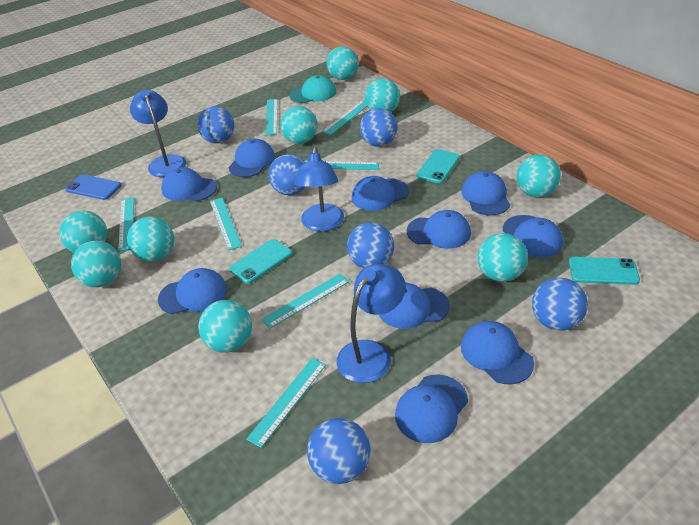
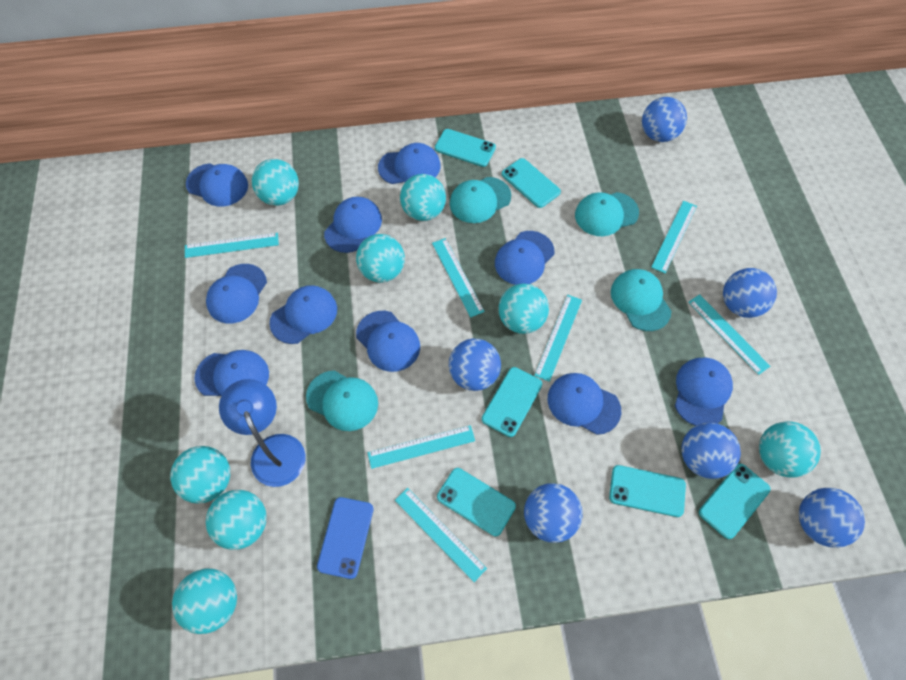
blue lamp: [130,90,186,177] [294,147,344,231] [337,264,406,383] = 3 -> [219,379,306,487] = 1
turquoise ball: [60,211,107,253] [71,241,121,287] [127,216,174,262] [198,300,252,353] [280,106,318,144] [327,46,359,80] [365,78,400,112] [478,233,528,282] [516,155,561,197] = 9 -> [170,446,230,504] [172,569,237,634] [206,490,267,550] [252,159,299,206] [356,234,405,283] [400,174,446,221] [498,283,549,334] [759,421,821,478] = 8
turquoise cap: [289,75,336,103] = 1 -> [306,370,378,431] [450,177,511,223] [575,192,639,236] [611,269,671,331] = 4
turquoise phone: [229,239,292,284] [416,149,460,184] [569,257,640,285] = 3 -> [435,129,496,167] [437,468,516,536] [482,367,542,437] [502,158,561,208] [609,465,686,517] [699,464,771,539] = 6

